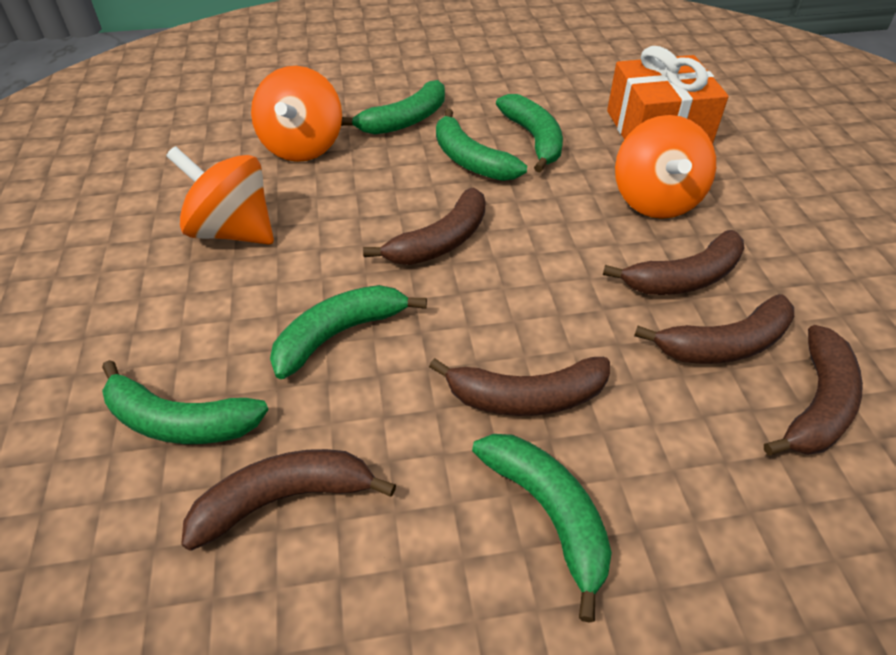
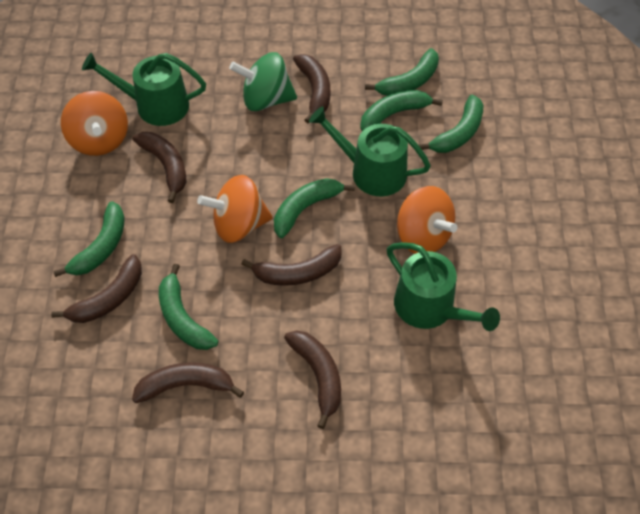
green spinning top: none = 0 -> [229,52,297,111] = 1
green watering can: none = 0 -> [82,53,206,126] [309,107,431,196] [387,242,500,331] = 3
orange gift: [607,46,729,144] = 1 -> none = 0

